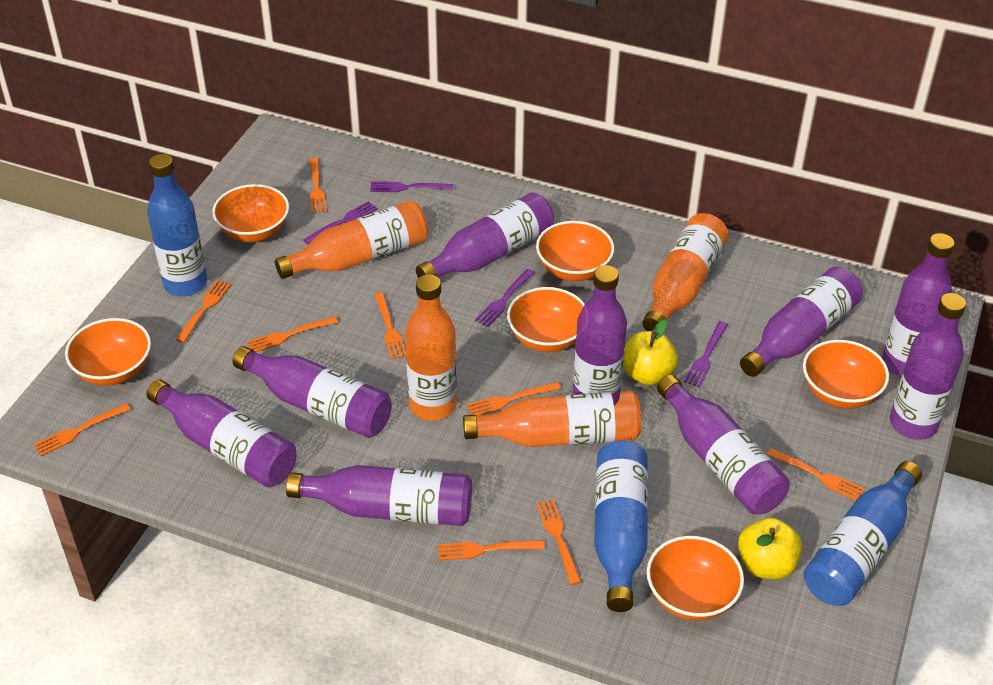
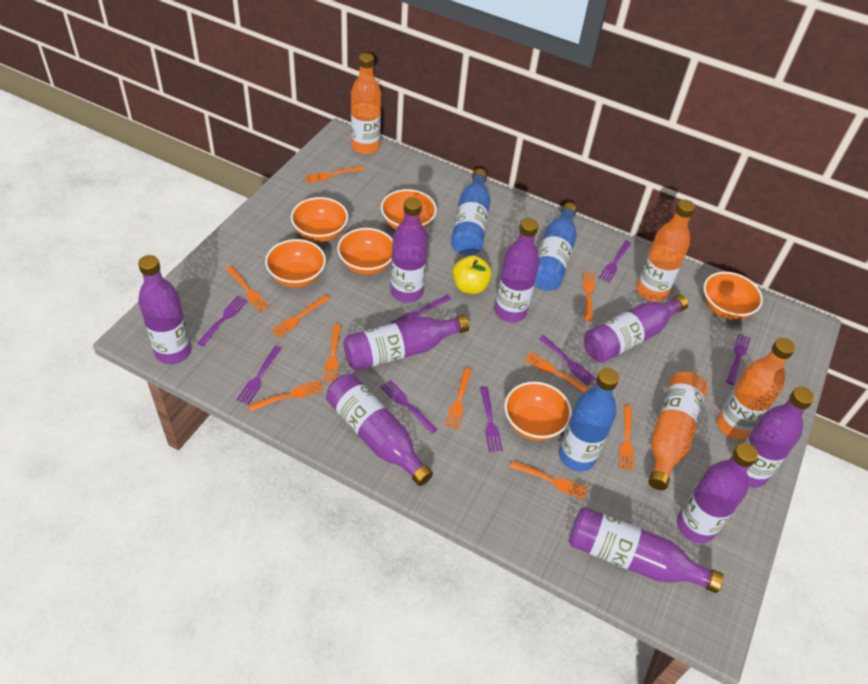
orange fork: [34,403,131,456] [176,280,231,343] [247,316,338,352] [310,158,326,213] [374,293,406,360] [438,540,544,561] [467,382,561,416] [536,499,581,585] [767,448,865,501] = 9 -> [226,266,270,312] [248,380,324,412] [271,295,330,338] [305,166,365,183] [323,324,341,383] [445,368,472,430] [510,461,588,500] [524,352,589,392] [583,271,595,321] [619,405,634,471] = 10
purple fork: [303,201,378,244] [370,181,454,192] [475,269,535,327] [684,321,728,388] = 4 -> [197,296,247,346] [236,346,282,405] [381,380,437,434] [390,295,451,324] [480,387,503,452] [539,335,596,386] [599,241,632,283] [726,333,751,385] = 8
yellow apple: [623,319,678,385] [738,518,802,579] = 2 -> [452,256,492,294] = 1

